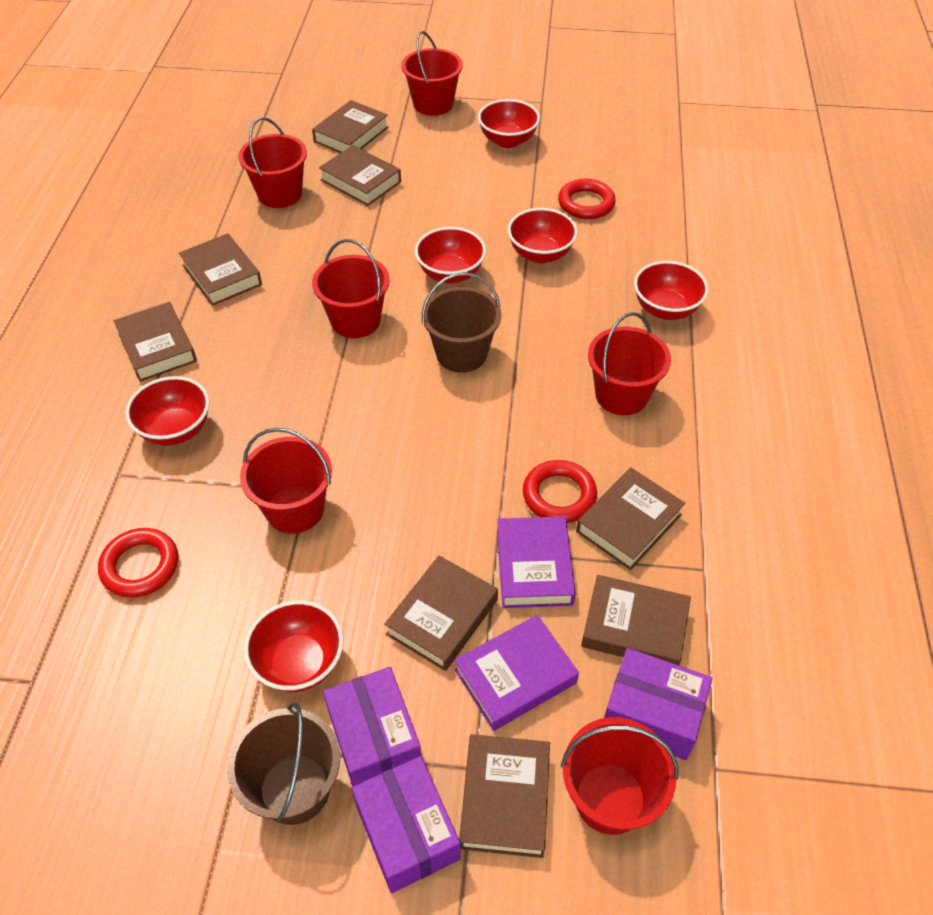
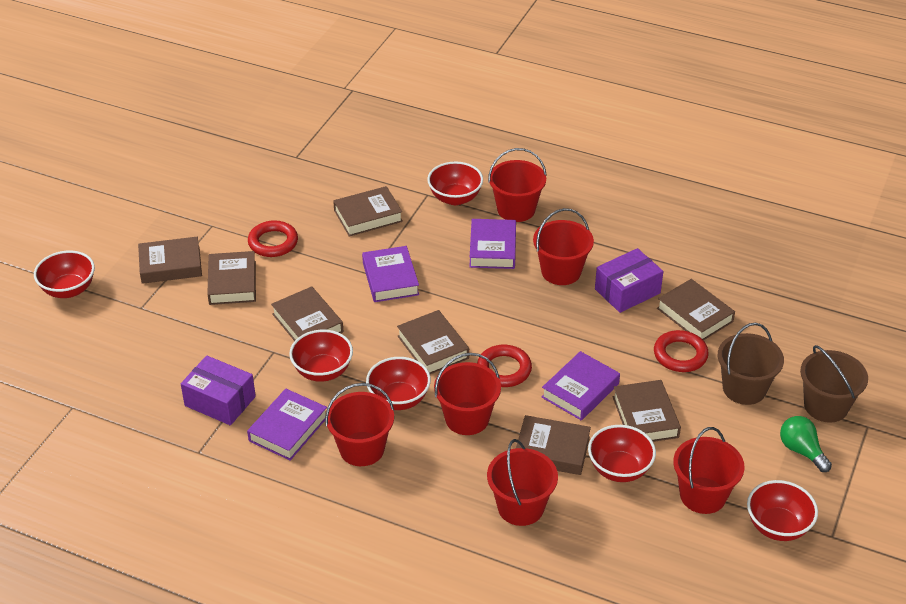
green light bulb: none = 0 -> [780,416,832,472] = 1
purple book: [454,615,579,731] [497,516,576,608] = 2 -> [247,389,327,461] [362,246,419,302] [469,219,516,269] [542,351,620,421] = 4
purple box: [323,667,421,787] [352,756,461,893] [604,648,712,760] = 3 -> [181,355,256,425] [595,248,663,313] = 2

